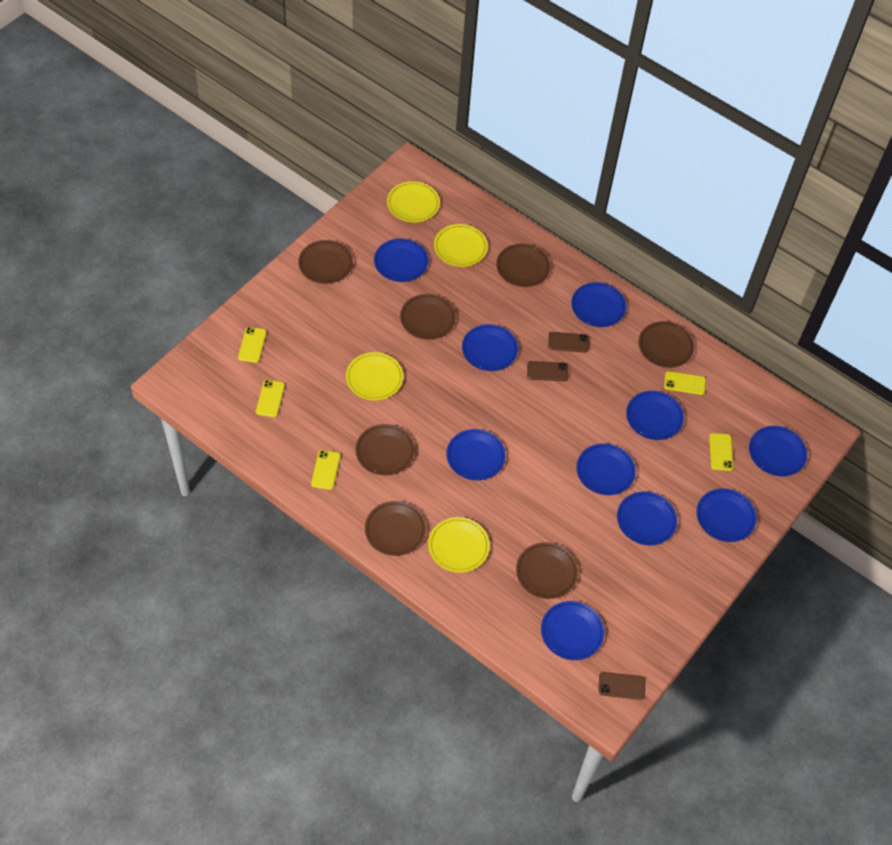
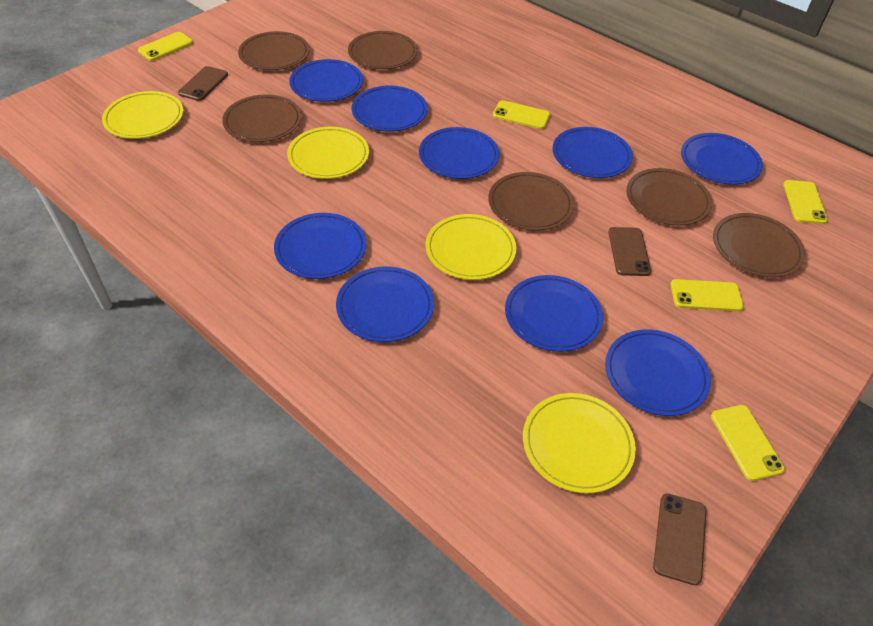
blue plate: [374,238,429,282] [446,429,506,480] [462,324,518,371] [541,601,604,660] [571,282,626,327] [577,443,636,495] [617,492,677,545] [626,391,684,440] [697,488,757,542] [749,426,807,476] = 10 -> [274,213,366,279] [289,59,363,102] [336,266,434,342] [352,86,428,132] [419,127,499,179] [505,275,603,352] [552,127,633,178] [605,329,711,416] [681,133,763,185] = 9
brown plate: [298,240,353,284] [356,424,415,475] [365,501,426,556] [400,294,456,340] [496,243,551,287] [516,542,578,599] [639,321,694,368] = 7 -> [222,94,302,142] [238,31,309,70] [348,31,418,69] [488,172,574,231] [626,168,712,226] [713,213,805,278] = 6

